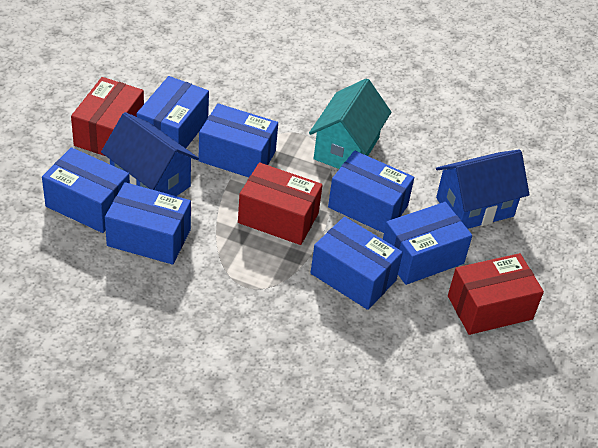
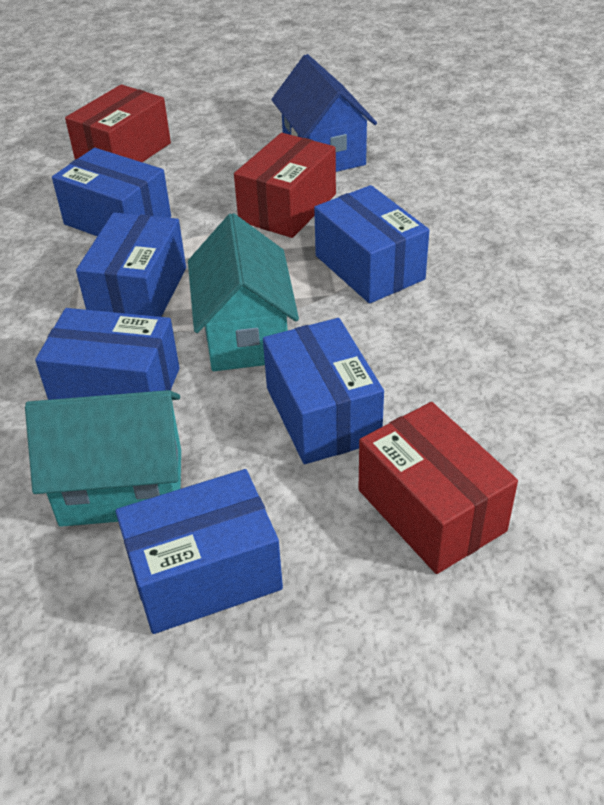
blue box: [42,147,130,233] [105,182,191,264] [137,76,209,148] [198,103,278,177] [311,217,403,310] [328,151,414,233] [383,202,472,285] = 7 -> [35,308,180,400] [52,148,171,236] [76,213,186,317] [116,469,283,634] [263,318,384,464] [314,185,429,304] = 6
blue house: [101,112,199,196] [436,149,530,229] = 2 -> [271,54,377,172] = 1
turquoise house: [309,78,391,169] = 1 -> [25,390,181,527] [188,213,299,371] = 2

